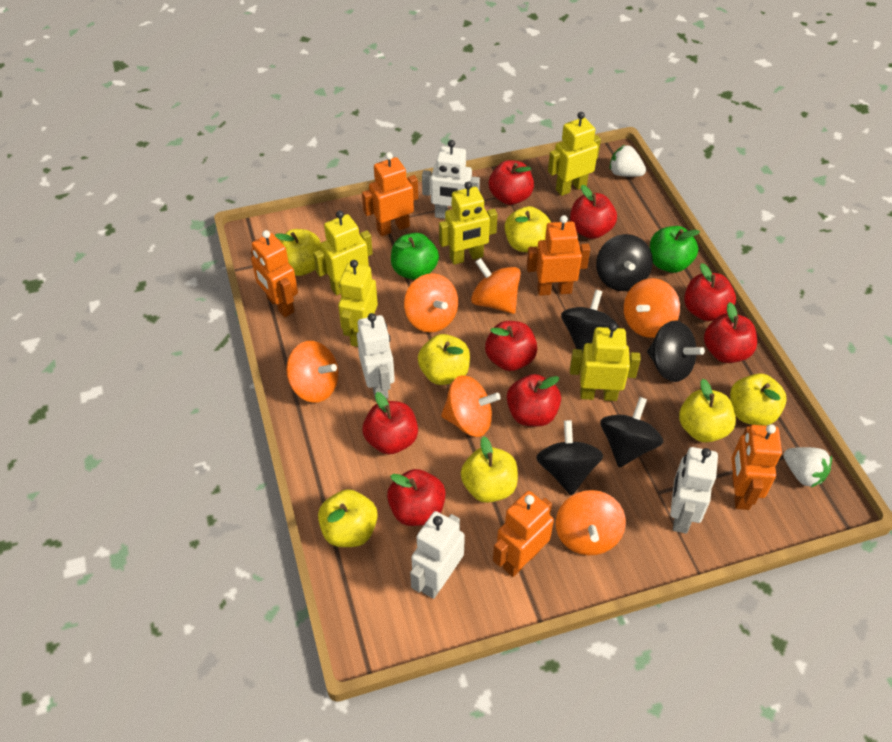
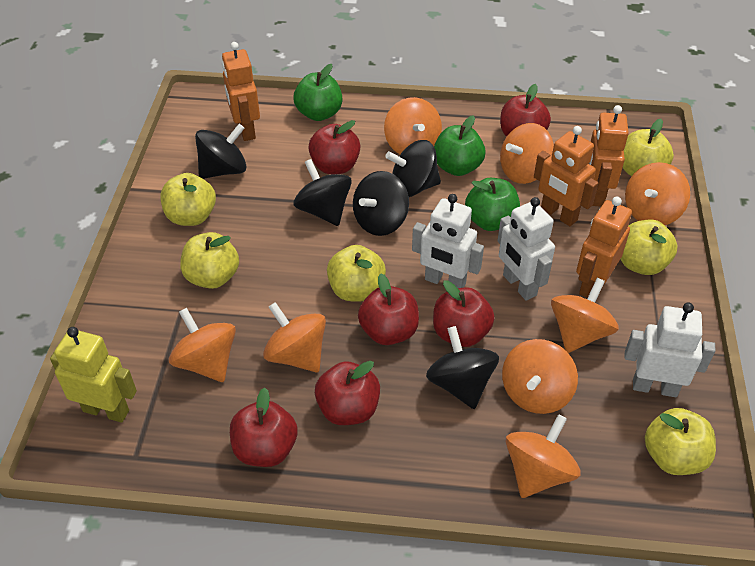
green apple: [391,233,439,280] [650,226,700,273] = 2 -> [293,64,342,121] [434,115,486,176] [465,178,520,231] = 3
orange robot: [251,230,298,317] [362,152,418,236] [493,491,554,577] [527,215,590,296] [731,424,782,510] = 5 -> [222,42,260,141] [534,126,598,226] [576,197,632,298] [589,105,629,207] = 4
orange spinning top: [286,341,339,403] [404,273,458,332] [441,375,501,437] [471,258,521,314] [556,490,626,555] [624,278,680,338] = 6 -> [169,308,236,382] [263,302,326,372] [384,97,442,154] [500,123,554,184] [502,339,578,414] [506,414,581,498] [551,278,619,353] [625,162,690,225] = 8
red apple: [362,392,418,455] [387,469,446,526] [485,321,537,371] [489,160,534,205] [507,374,561,427] [570,185,617,239] [684,263,736,321] [704,302,757,363] = 8 -> [230,388,298,467] [308,120,360,174] [315,361,380,425] [358,274,419,345] [433,280,495,347] [500,84,551,137] = 6
white robot: [357,313,395,400] [410,511,465,599] [422,140,480,219] [670,447,718,534] = 4 -> [412,194,484,288] [497,197,555,301] [624,302,716,397] = 3
white strawberry: [609,145,646,177] [784,447,832,487] = 2 -> none = 0
yellow apple: [275,229,321,276] [318,489,378,547] [418,334,470,385] [461,436,518,503] [505,206,551,252] [679,379,736,443] [730,373,787,426] = 7 -> [160,173,216,226] [180,232,239,289] [327,245,386,302] [621,219,678,275] [623,119,674,176] [645,408,716,475] = 6
yellow robot: [313,211,373,295] [338,260,378,347] [439,182,498,265] [548,112,601,196] [570,323,641,401] = 5 -> [50,327,137,423] = 1

